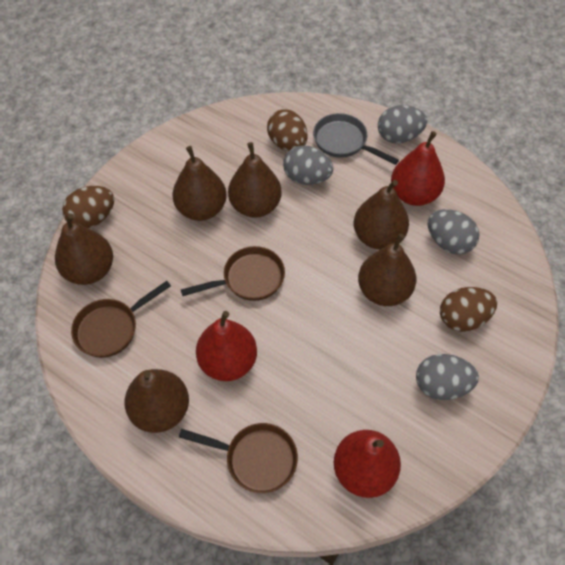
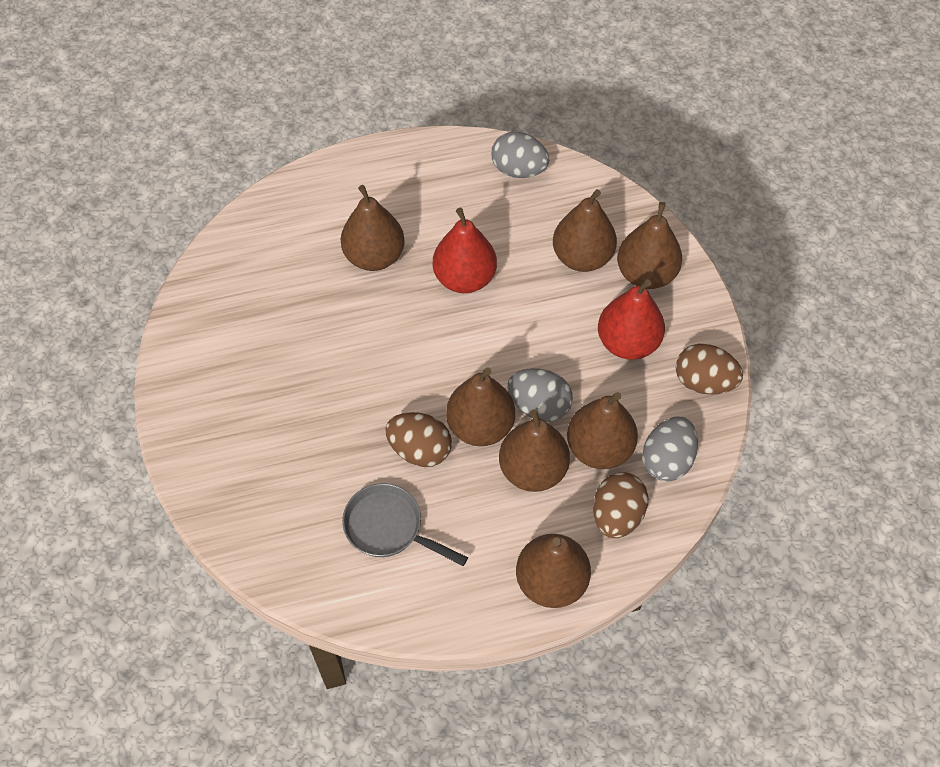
brown pan: [71,281,171,358] [179,423,298,493] [181,246,285,301] = 3 -> none = 0
brown pear: [55,213,113,285] [125,369,189,433] [173,146,227,221] [228,142,281,218] [354,180,409,250] [358,234,416,306] = 6 -> [341,185,405,271] [446,368,515,446] [499,409,570,492] [516,534,591,608] [553,189,617,272] [567,392,638,469] [617,202,682,289] = 7
grey egg: [283,145,333,185] [378,105,427,143] [416,354,479,400] [428,209,479,255] = 4 -> [491,132,549,178] [507,368,573,422] [642,416,698,481] = 3
red pear: [196,311,257,381] [334,430,401,498] [391,131,445,206] = 3 -> [433,208,497,293] [598,279,665,360] = 2

